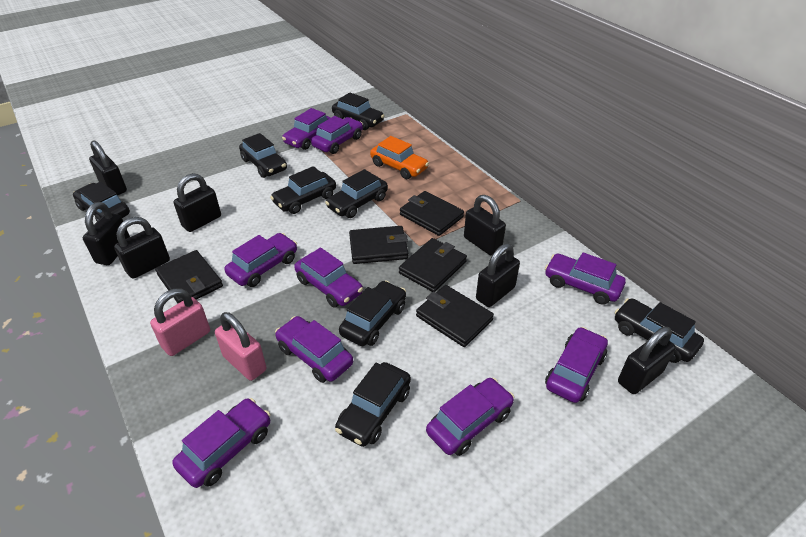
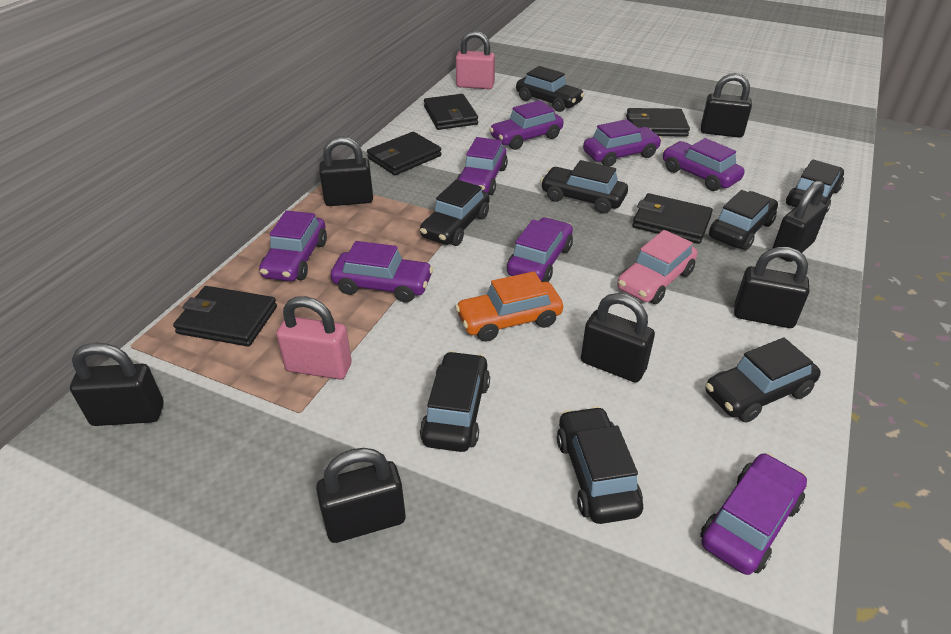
pink car: none = 0 -> [617,230,697,304] = 1
purple car: [172,398,271,488] [225,233,297,287] [275,316,353,383] [282,108,331,150] [294,247,363,308] [311,116,363,154] [426,378,514,456] [545,252,626,305] [545,327,608,403] = 9 -> [259,210,327,281] [331,241,433,303] [457,137,508,195] [489,100,564,150] [507,217,573,282] [583,119,662,167] [663,138,744,191] [700,453,807,575] = 8

